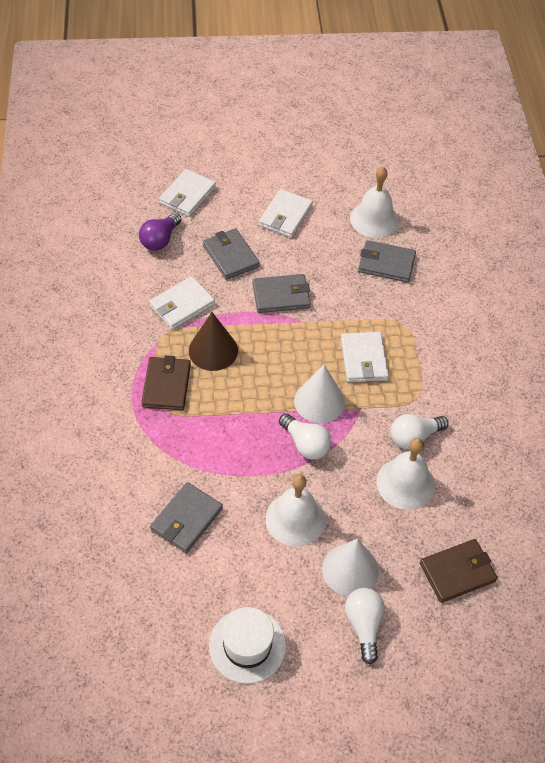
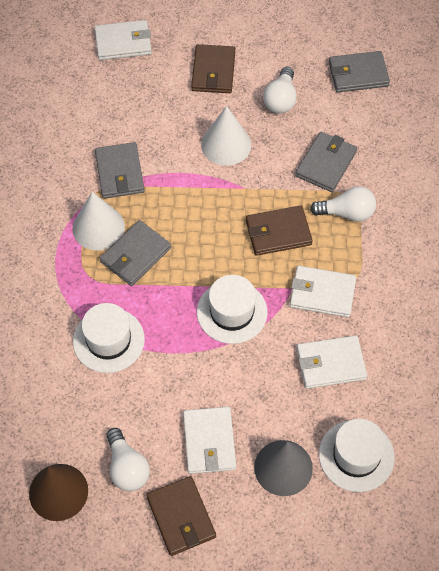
brown wallet: [141,356,191,410] [420,539,497,603] = 2 -> [146,476,216,556] [191,44,235,93] [246,205,313,256] = 3
grey cone: none = 0 -> [254,440,313,496] = 1
purple light bulb: [139,213,181,251] = 1 -> none = 0
white bell: [266,474,325,547] [350,167,399,238] [376,438,435,510] = 3 -> none = 0
white hat: [209,607,286,684] = 1 -> [73,303,145,373] [197,275,268,344] [319,419,395,492] = 3

